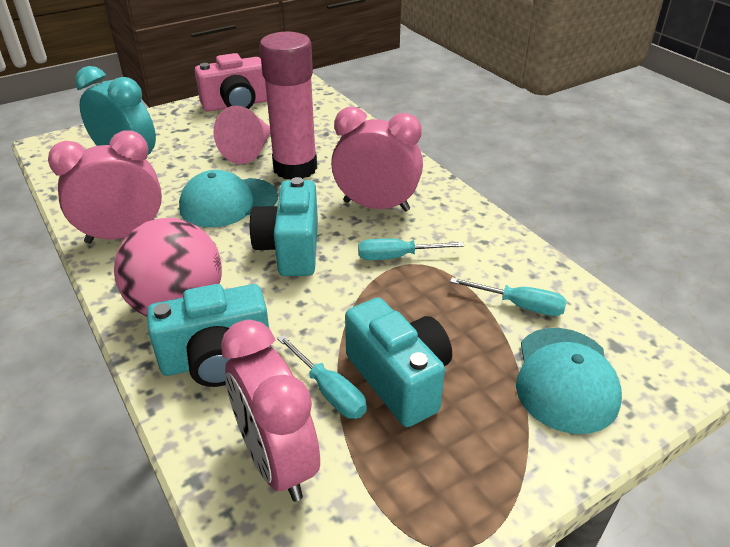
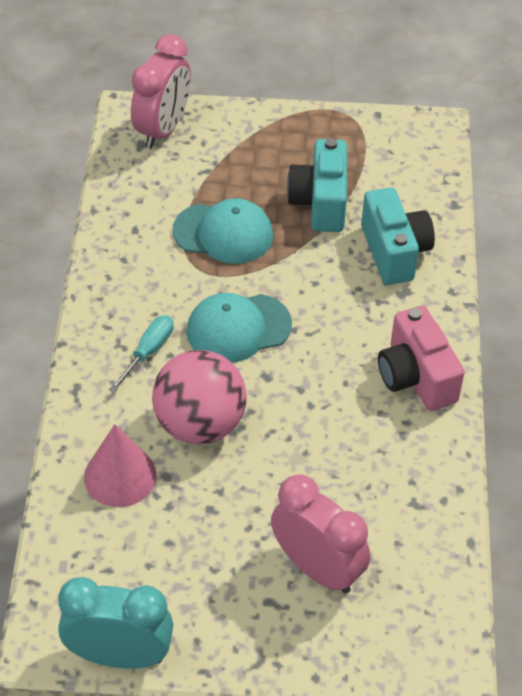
pink clock: [48,130,162,244] [221,319,320,501] [331,107,423,211] = 3 -> [131,34,191,149] [271,474,370,594] = 2
pink glue stick: [260,32,317,179] = 1 -> none = 0
turquoise camera: [147,284,272,387] [250,177,318,276] [345,297,452,427] = 3 -> [287,138,347,232] [361,187,435,285] = 2
turquoise screwdriver: [277,335,367,419] [358,238,464,260] [450,277,567,316] = 3 -> [109,315,174,393] = 1

